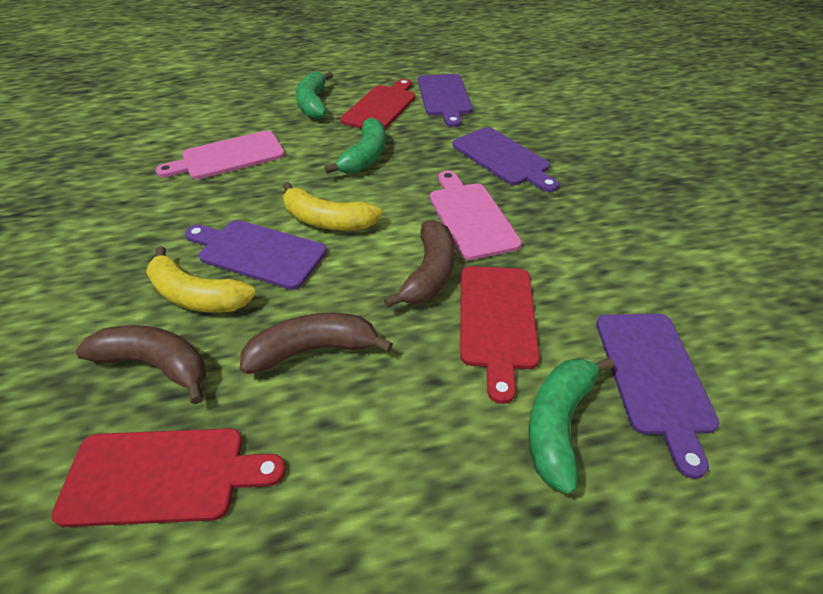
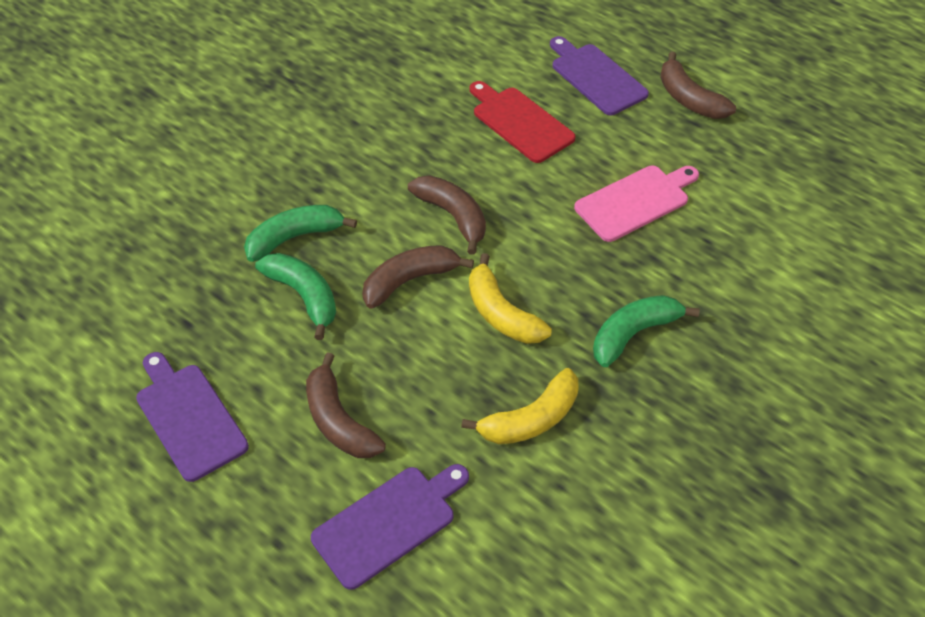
brown banana: [76,325,206,404] [240,313,393,374] [384,219,455,308] = 3 -> [306,352,386,458] [362,245,474,308] [408,175,486,255] [660,52,736,119] = 4
pink cutting board: [156,130,285,180] [430,170,522,260] = 2 -> [574,166,699,242] = 1
purple cutting board: [185,220,327,290] [418,74,473,127] [453,127,559,192] [596,314,719,479] = 4 -> [136,352,249,482] [311,464,469,590] [550,36,649,115] = 3
red cutting board: [51,428,286,527] [341,79,416,129] [460,266,540,404] = 3 -> [470,81,576,163] = 1

